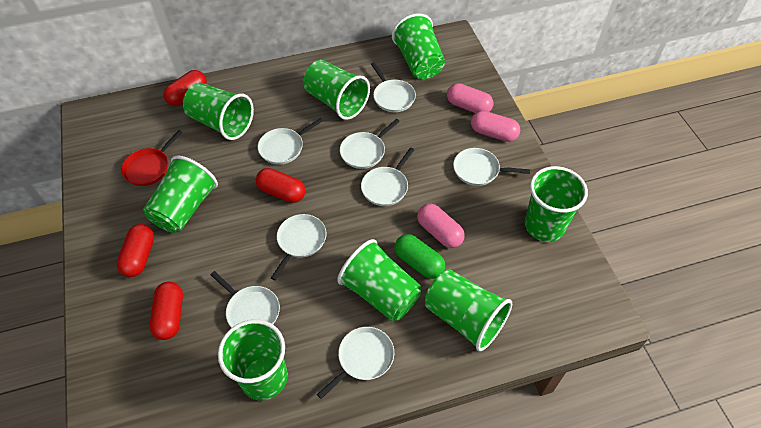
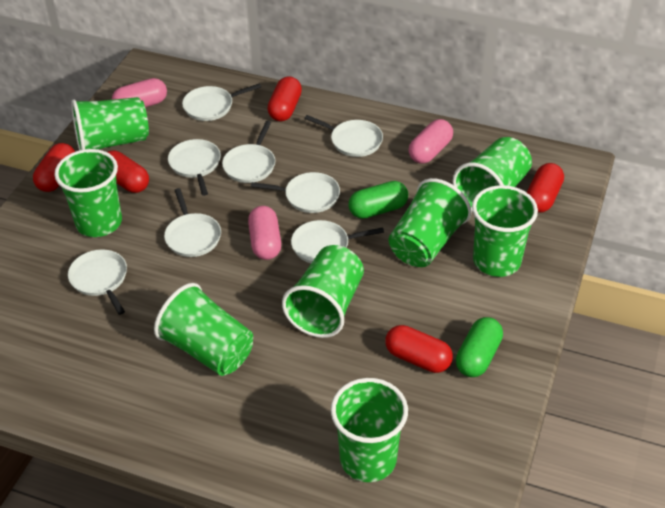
green capsule: [395,234,445,279] = 1 -> [348,181,408,219] [456,317,503,377] = 2
red capsule: [116,224,154,277] [150,282,183,340] [163,70,207,106] [256,168,305,203] = 4 -> [33,143,75,192] [107,150,149,193] [267,76,302,121] [385,325,453,373] [527,163,564,213] = 5
red pan: [121,130,183,186] = 1 -> none = 0

